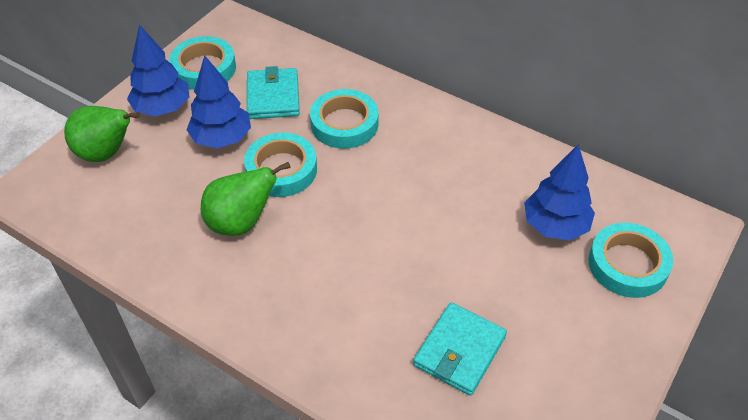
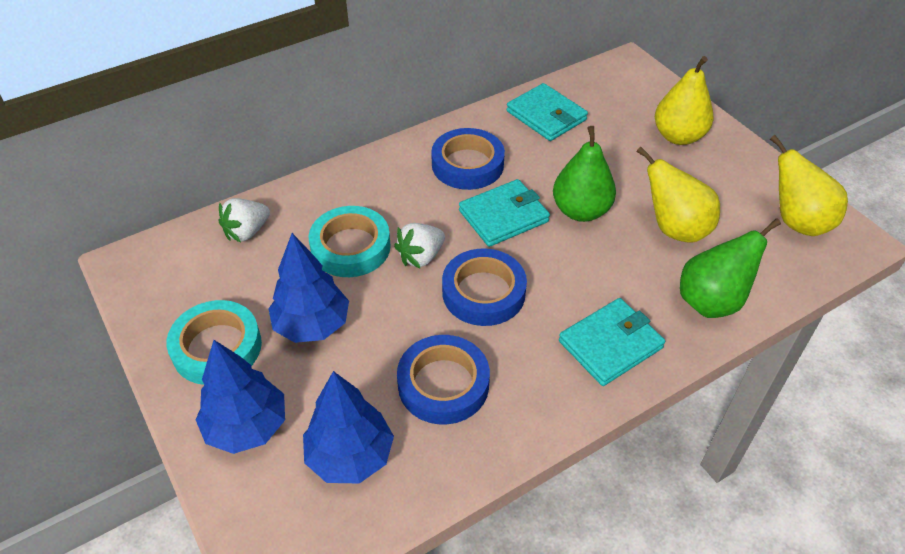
blue tape: none = 0 -> [397,335,490,424] [431,128,505,190] [442,248,527,326] = 3
turquoise tape: [169,36,236,90] [244,133,317,197] [310,89,379,149] [588,223,673,298] = 4 -> [167,300,262,385] [309,206,391,277] = 2
turquoise wallet: [247,66,300,119] [413,302,507,396] = 2 -> [459,179,550,247] [507,83,588,141] [559,298,665,386] = 3
white strawberry: none = 0 -> [219,198,270,243] [394,223,445,269] = 2
yellow pear: none = 0 -> [636,146,720,243] [655,56,713,145] [770,135,848,236] = 3

